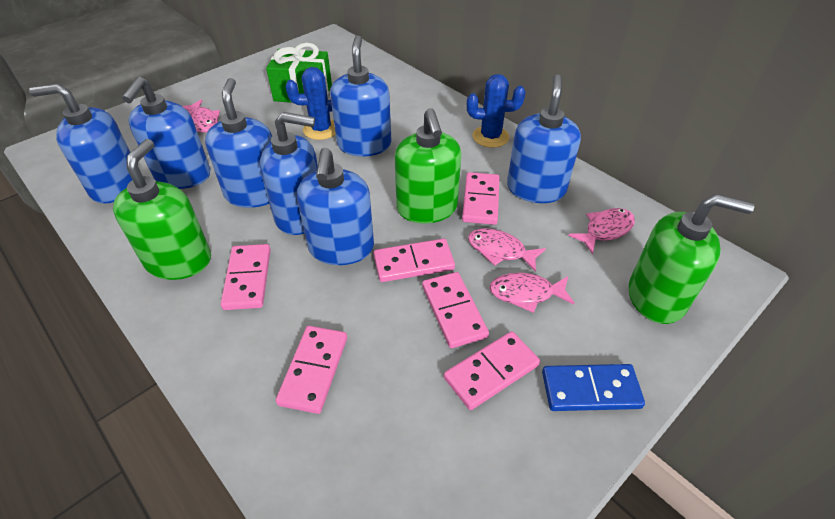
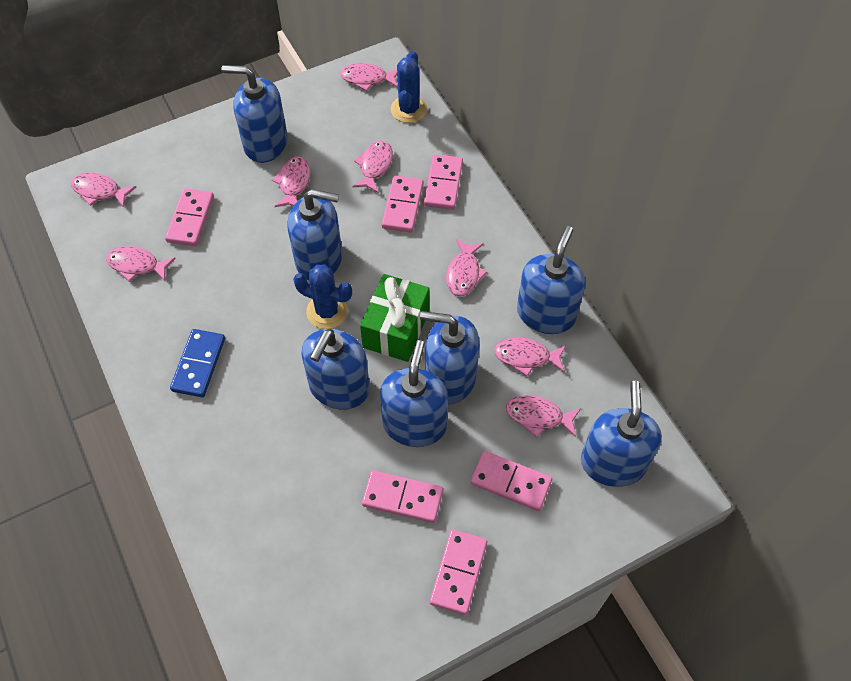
green soap dispenser: [113,139,211,280] [394,108,461,224] [629,194,754,324] = 3 -> none = 0
pink fish: [183,99,220,133] [468,228,546,272] [489,273,575,313] [568,208,635,254] = 4 -> [71,173,136,208] [106,246,176,282] [272,156,311,207] [340,63,398,91] [352,141,393,193] [446,239,487,296] [494,338,566,377] [506,395,581,437] = 8

